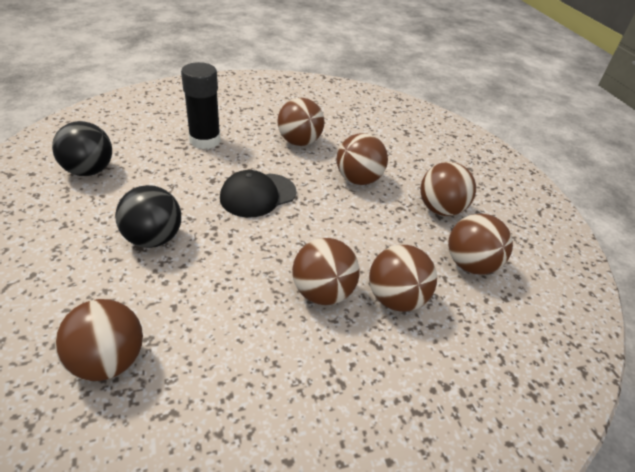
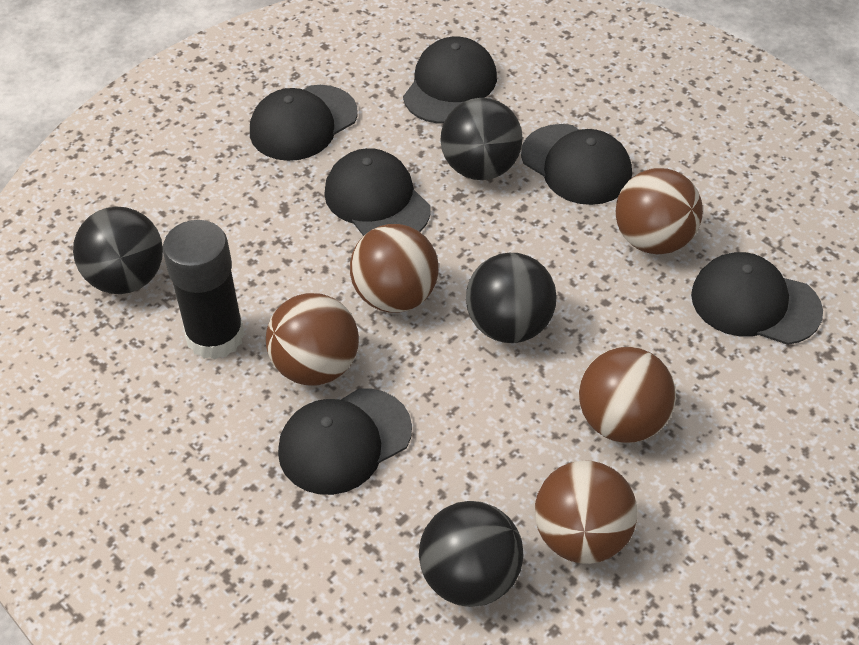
black ball: [52,121,112,176] [115,185,181,248] = 2 -> [73,207,163,294] [419,501,524,607] [440,98,523,180] [466,253,557,343] = 4
black cap: [220,170,297,218] = 1 -> [250,85,358,161] [278,388,412,495] [324,148,431,236] [403,37,497,124] [521,124,632,205] [691,252,823,345] = 6
brown ball: [55,299,143,381] [277,98,325,146] [292,238,360,305] [336,133,388,185] [369,245,437,312] [420,162,476,216] [448,213,513,275] = 7 -> [266,293,359,385] [350,224,439,313] [535,461,637,564] [579,347,676,443] [616,168,703,254] = 5

